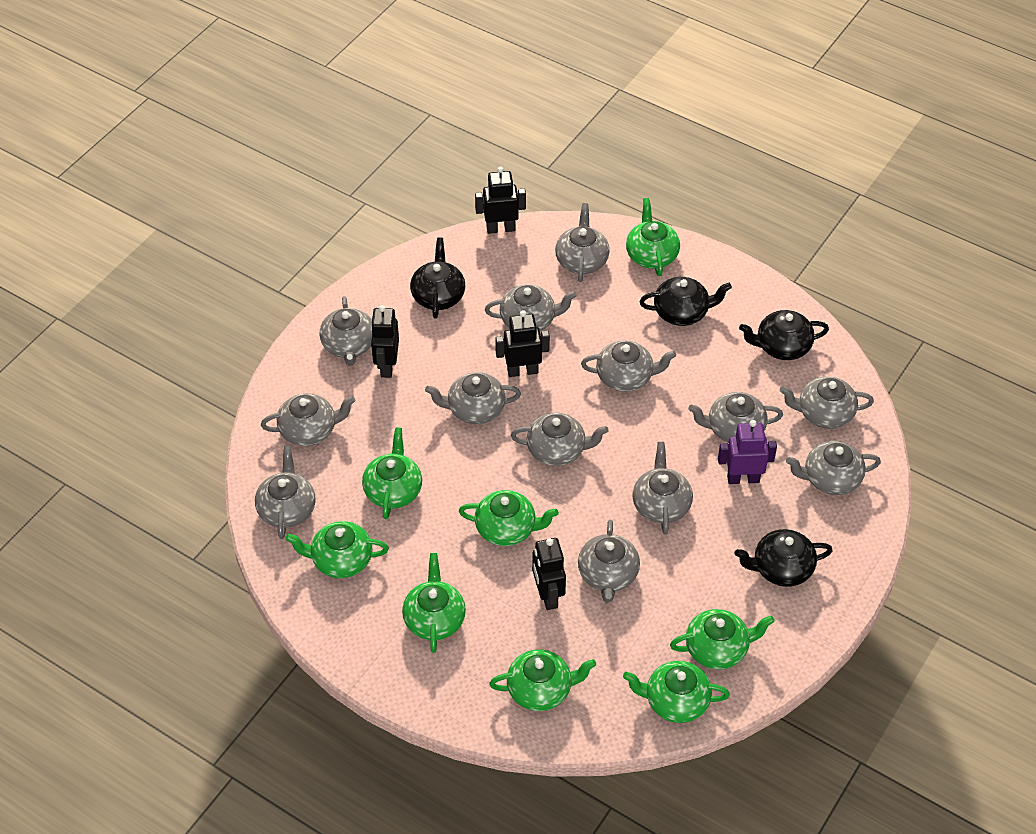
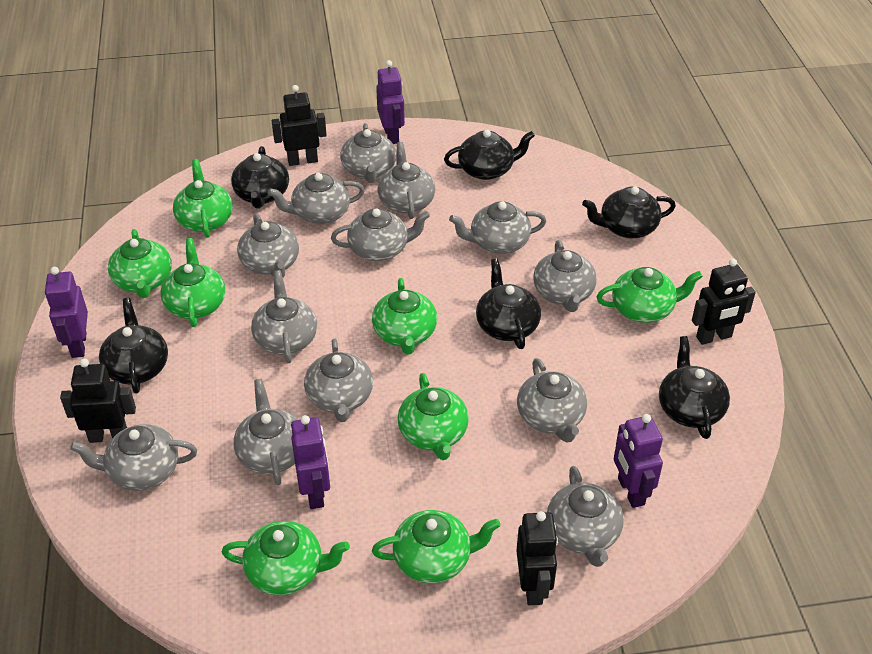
black teapot: [410,238,465,318] [639,277,732,326] [734,529,833,587] [739,310,829,360] = 4 -> [99,298,168,394] [231,146,289,208] [444,130,535,180] [476,259,541,349] [582,186,676,238] [659,336,730,439] = 6
purple robot: [718,420,777,484] = 1 -> [45,267,88,358] [291,415,330,509] [376,60,405,144] [614,414,663,508] = 4

